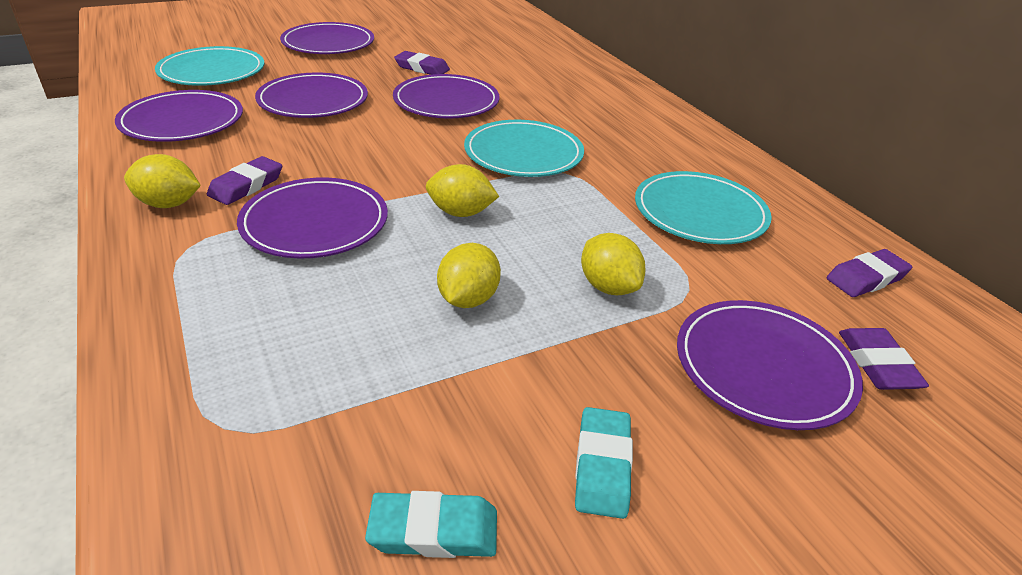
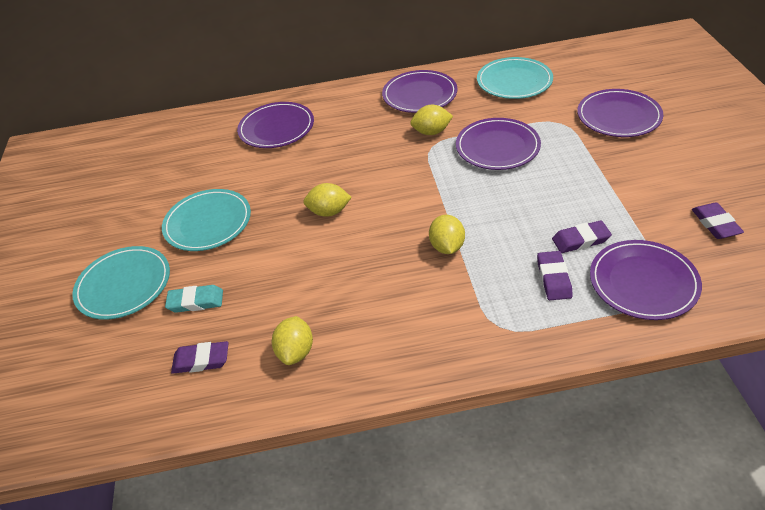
purple plate: [115,90,243,142] [237,178,388,259] [255,72,368,118] [280,22,374,54] [393,74,500,119] [677,300,863,430] = 6 -> [237,102,314,148] [382,70,457,113] [456,118,541,170] [577,89,663,137] [590,240,702,320] = 5
turquoise eraser: [365,491,497,558] [575,407,633,519] = 2 -> [165,285,223,313] = 1

